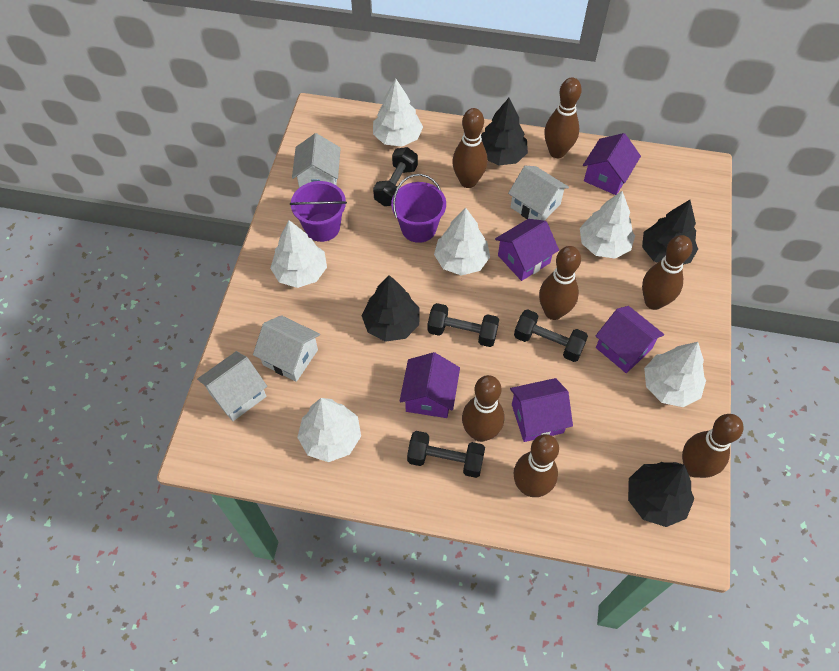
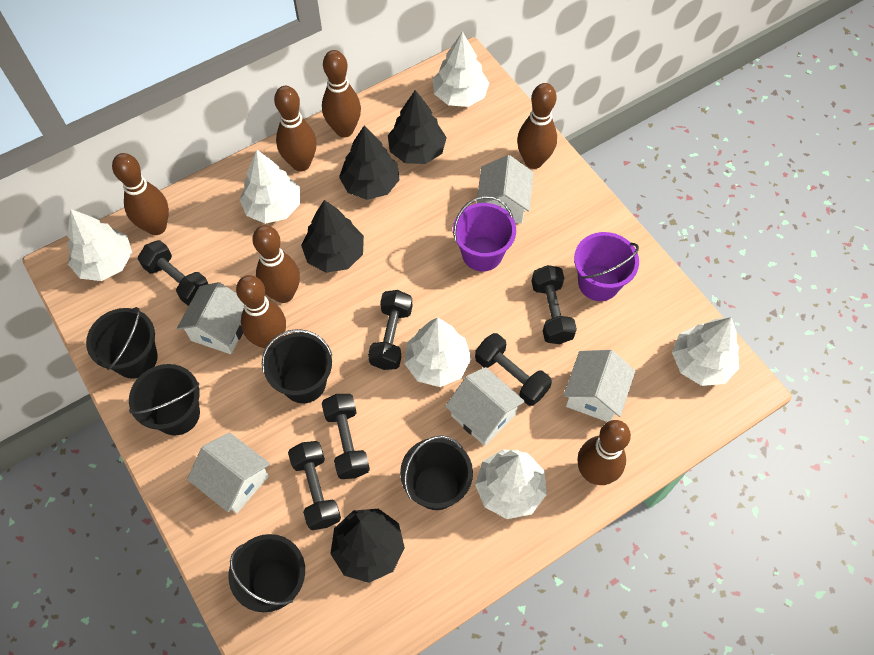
black bucket: none = 0 -> [86,307,158,379] [129,364,200,436] [228,534,305,612] [262,329,332,403] [400,435,473,510] = 5
black dumbbell: [373,147,418,206] [407,431,485,478] [427,303,499,347] [514,309,588,362] = 4 -> [138,240,208,306] [288,441,341,530] [322,394,370,479] [368,290,412,370] [475,333,552,406] [531,265,577,344] = 6
purple house: [399,352,460,418] [495,219,559,281] [510,378,573,442] [583,133,641,195] [596,306,664,373] = 5 -> none = 0
white house: [197,351,267,421] [253,315,320,382] [292,133,341,188] [508,166,569,221] = 4 -> [177,282,244,354] [187,432,270,514] [445,367,525,446] [476,155,534,224] [563,350,635,422] = 5

